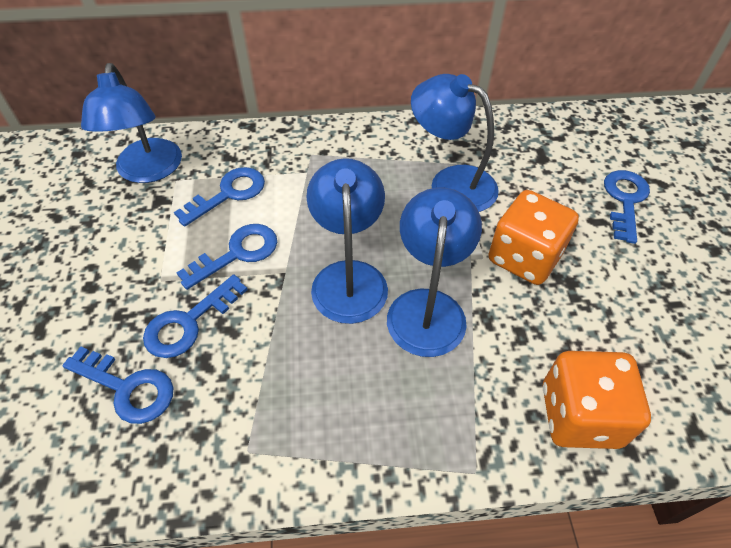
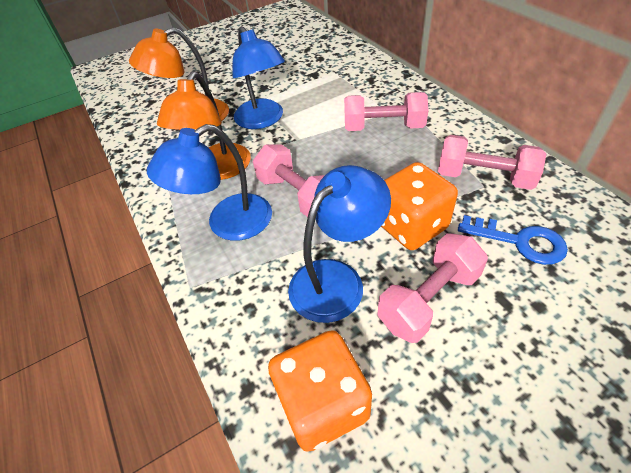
blue key: [62,347,174,424] [143,274,248,358] [174,167,265,227] [176,224,277,290] [604,170,650,244] = 5 -> [458,215,568,265] = 1
blue lamp: [81,63,182,183] [306,158,388,324] [387,188,482,357] [411,74,499,212] = 4 -> [147,124,272,241] [233,26,285,129] [288,165,391,323] = 3
orange lamp: none = 0 -> [129,27,229,121] [157,71,251,180] = 2
pink dumbbell: none = 0 -> [253,145,325,217] [344,92,428,131] [377,233,488,343] [438,135,547,190] = 4

